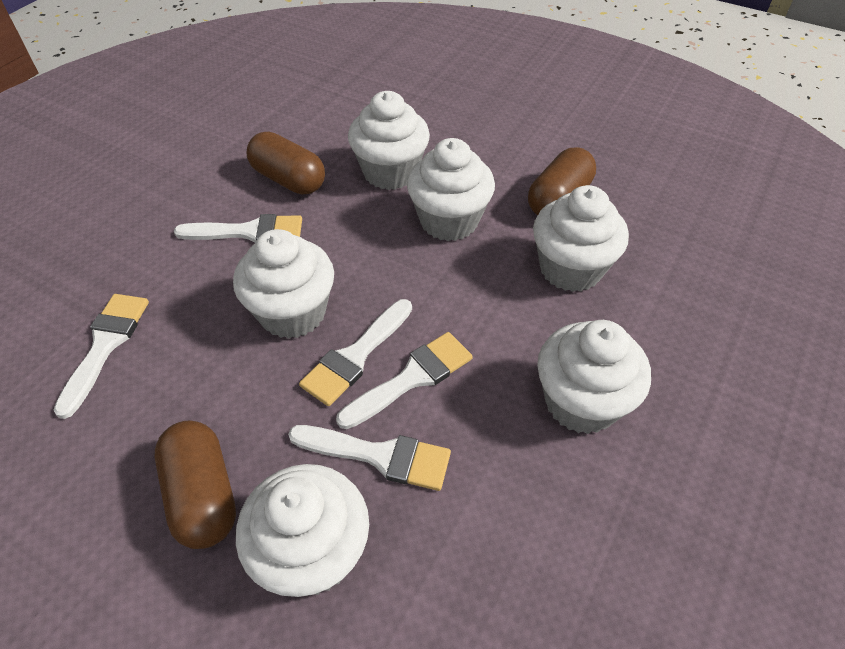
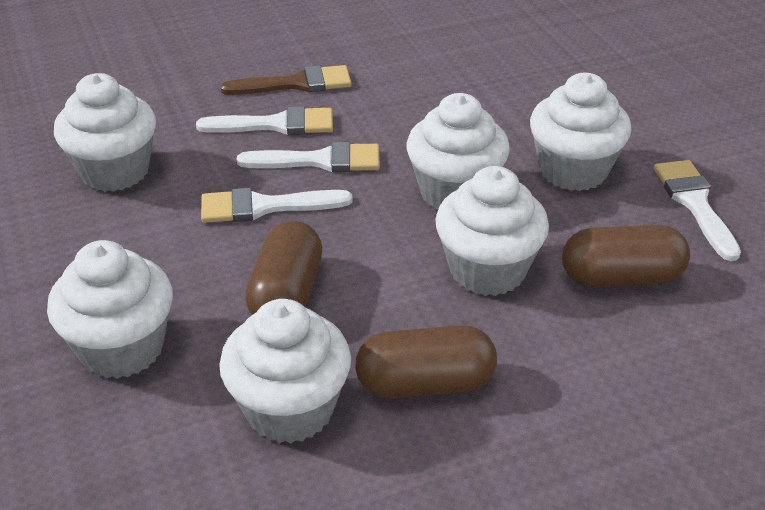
brown brush: none = 0 -> [220,65,352,95] = 1
white brush: [53,294,149,419] [174,214,302,243] [288,425,451,491] [299,299,412,406] [336,332,473,429] = 5 -> [196,106,333,135] [201,188,352,223] [237,142,380,172] [654,160,741,261] = 4

